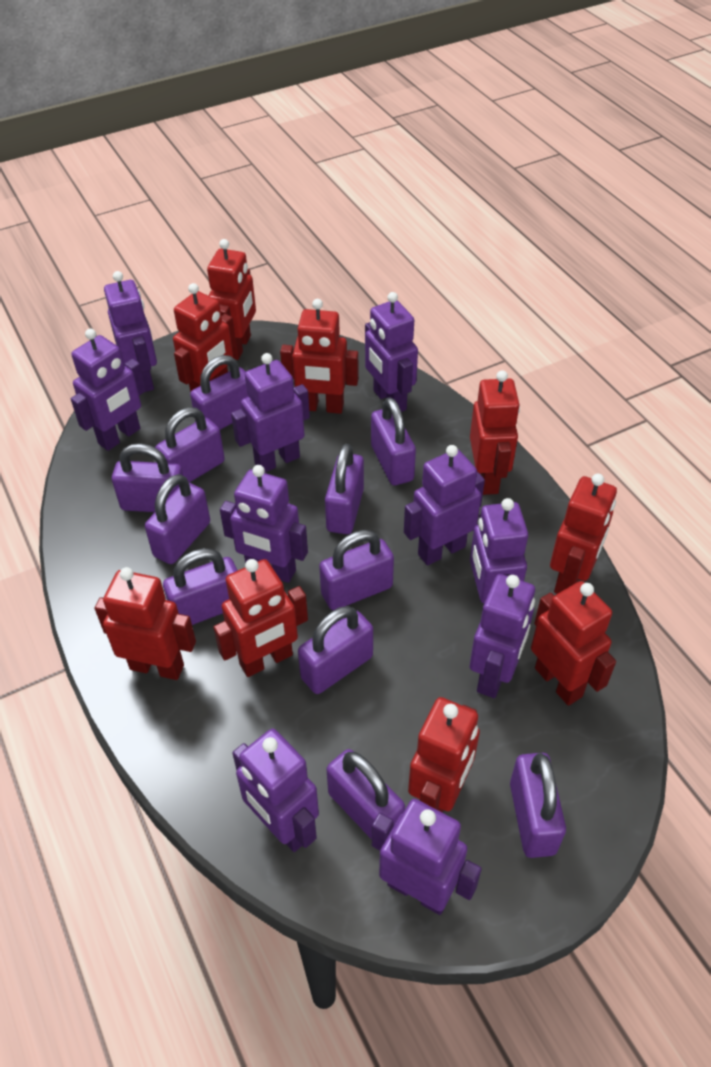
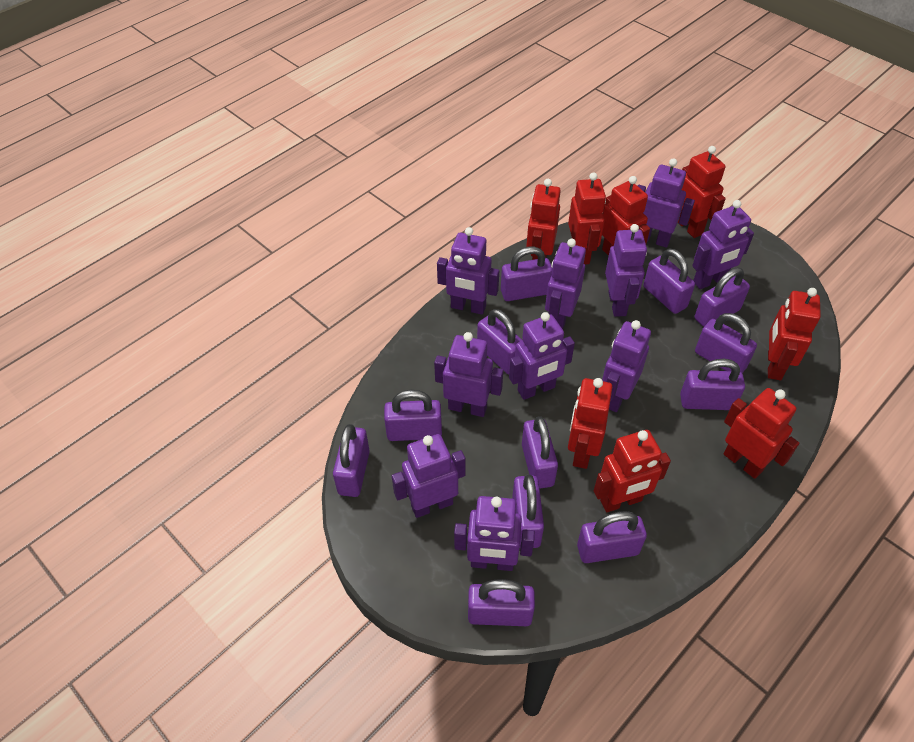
purple padlock: [112,443,183,512] [145,474,210,564] [155,407,225,483] [163,548,238,625] [190,355,249,430] [298,606,373,694] [319,530,394,610] [325,444,364,534] [326,749,405,839] [371,397,416,485] [510,753,566,858] = 11 -> [333,424,370,497] [384,390,442,441] [468,579,535,626] [477,309,523,374] [501,247,552,301] [512,474,544,548] [522,416,558,489] [577,511,647,563] [643,249,695,314] [680,359,745,410] [695,268,750,327] [695,313,757,373] = 12
red robot: [94,567,196,680] [173,283,236,392] [207,239,256,360] [213,559,308,677] [280,299,359,414] [408,697,480,813] [470,370,520,495] [531,581,616,706] [550,474,617,594] = 9 -> [526,179,561,260] [568,172,606,265] [568,378,612,469] [594,430,671,512] [602,176,650,256] [678,146,726,238] [723,388,799,479] [768,288,821,380] = 8

